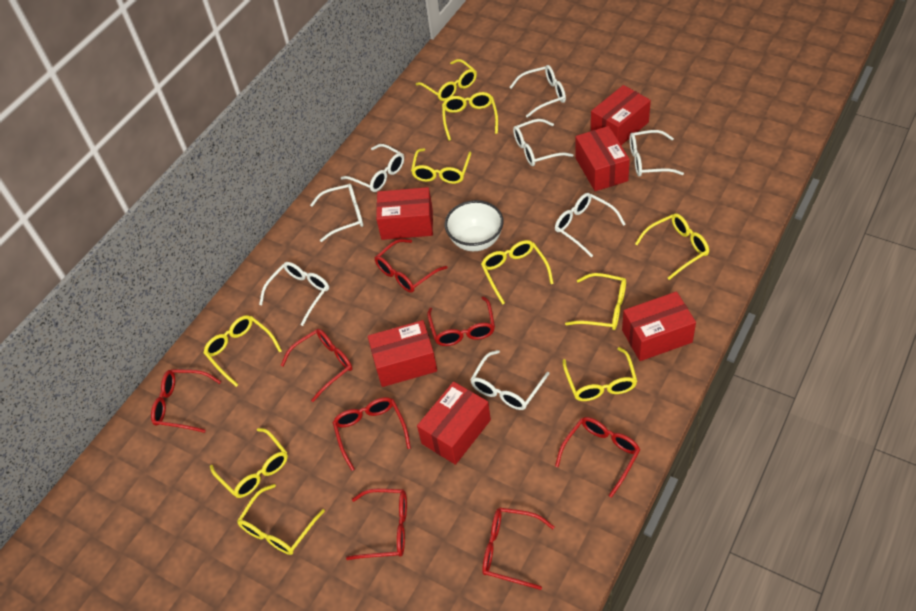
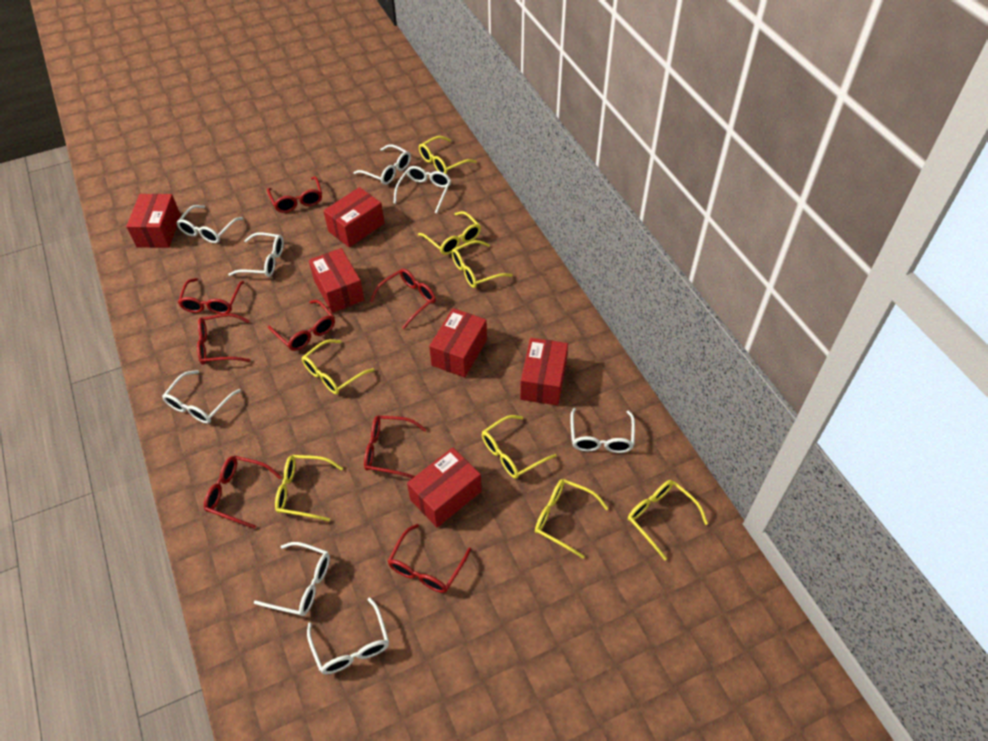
white bowl: [445,200,504,251] = 1 -> none = 0
yellow glasses: [203,315,282,387] [210,428,288,498] [237,484,325,555] [411,148,471,184] [416,59,477,101] [442,92,498,141] [481,240,554,305] [563,347,637,401] [565,273,626,330] [635,213,709,280] = 10 -> [275,455,343,521] [302,339,374,394] [418,211,481,255] [419,136,476,174] [451,240,513,288] [482,415,557,479] [535,479,608,558] [628,480,708,560] = 8

